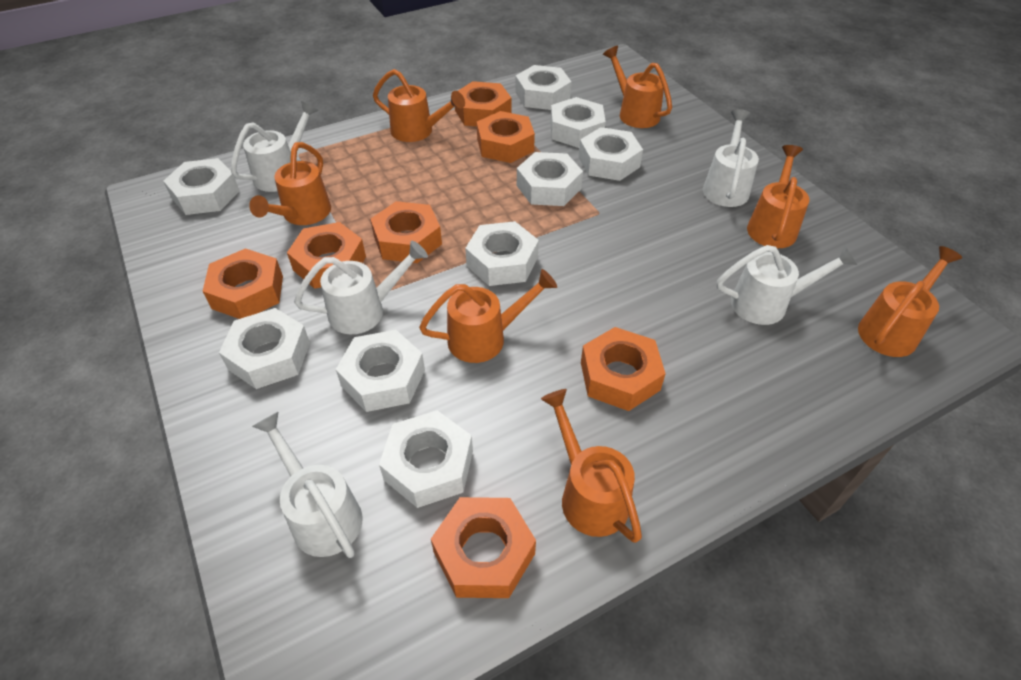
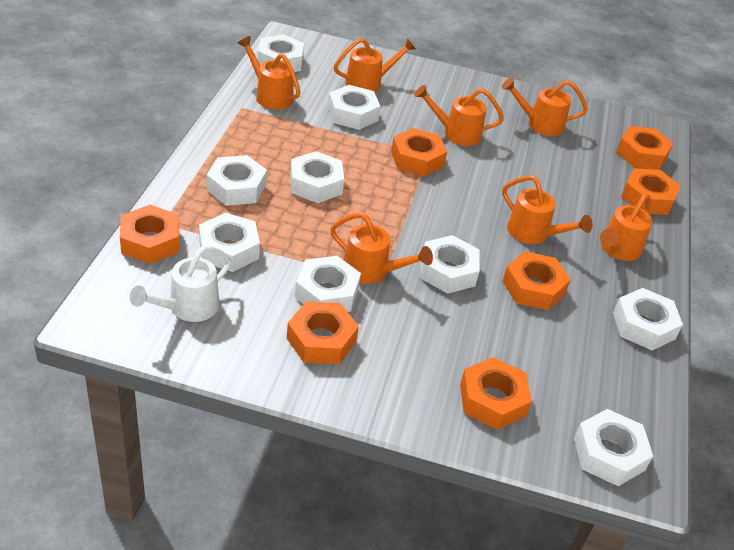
white watering can: [231,101,319,192] [252,412,363,558] [294,241,428,334] [703,109,759,207] [717,245,857,325] = 5 -> [130,246,232,322] = 1

